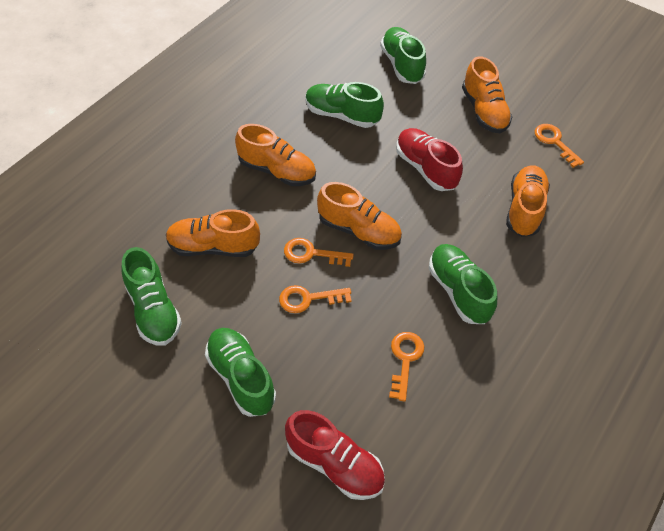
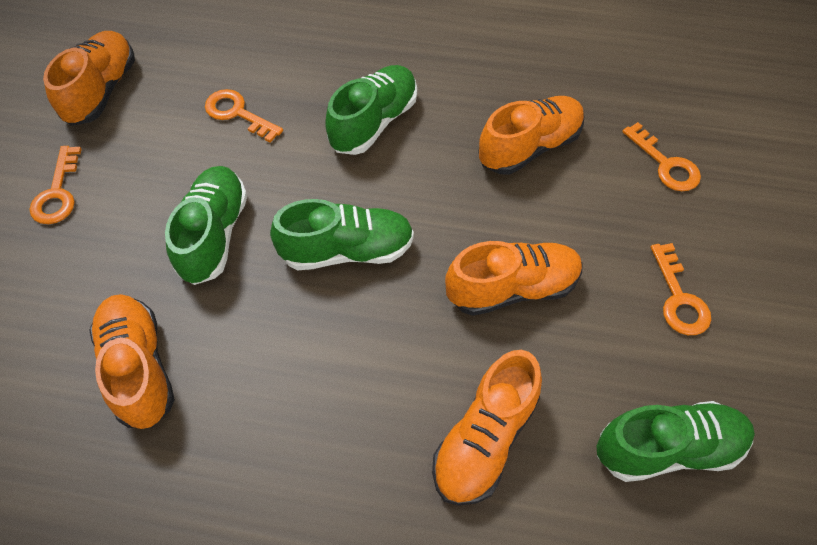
green shoe: [121,247,182,346] [205,328,276,417] [305,82,384,128] [380,27,426,84] [428,244,497,324] = 5 -> [165,166,247,285] [270,199,414,271] [325,65,417,155] [596,401,755,482] = 4
red shoe: [285,410,385,500] [396,128,463,191] = 2 -> none = 0

